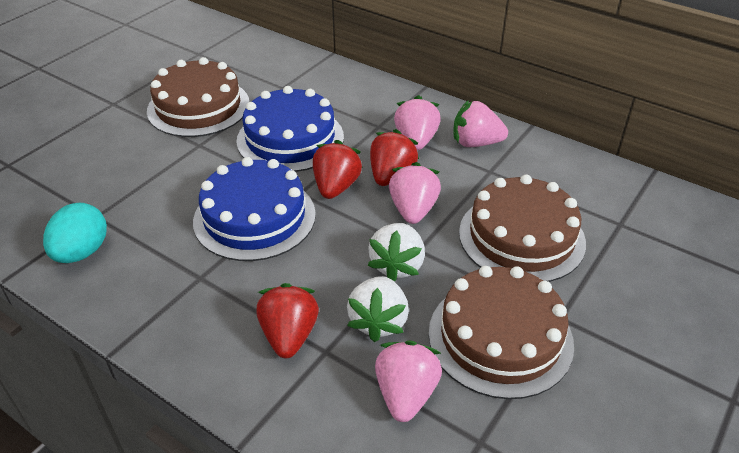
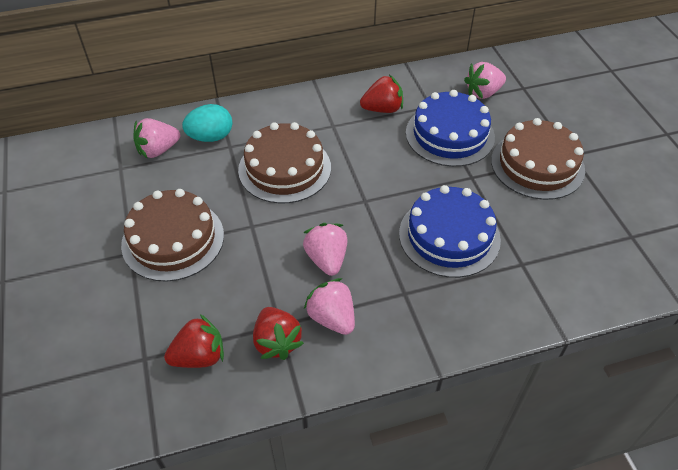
white strawberry: [347,276,409,342] [368,223,425,281] = 2 -> none = 0

